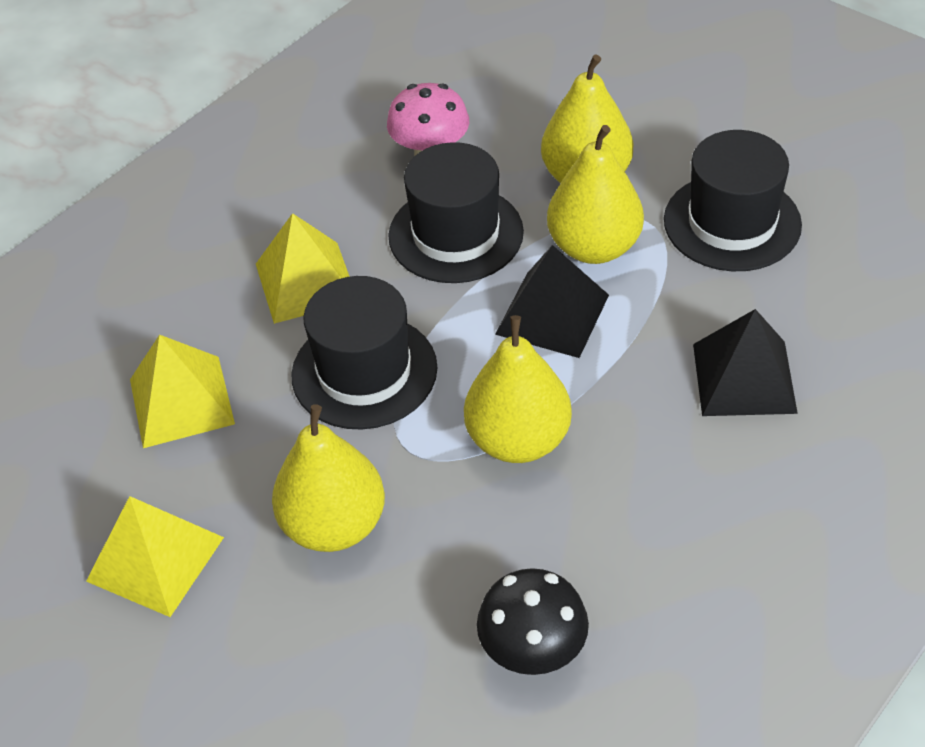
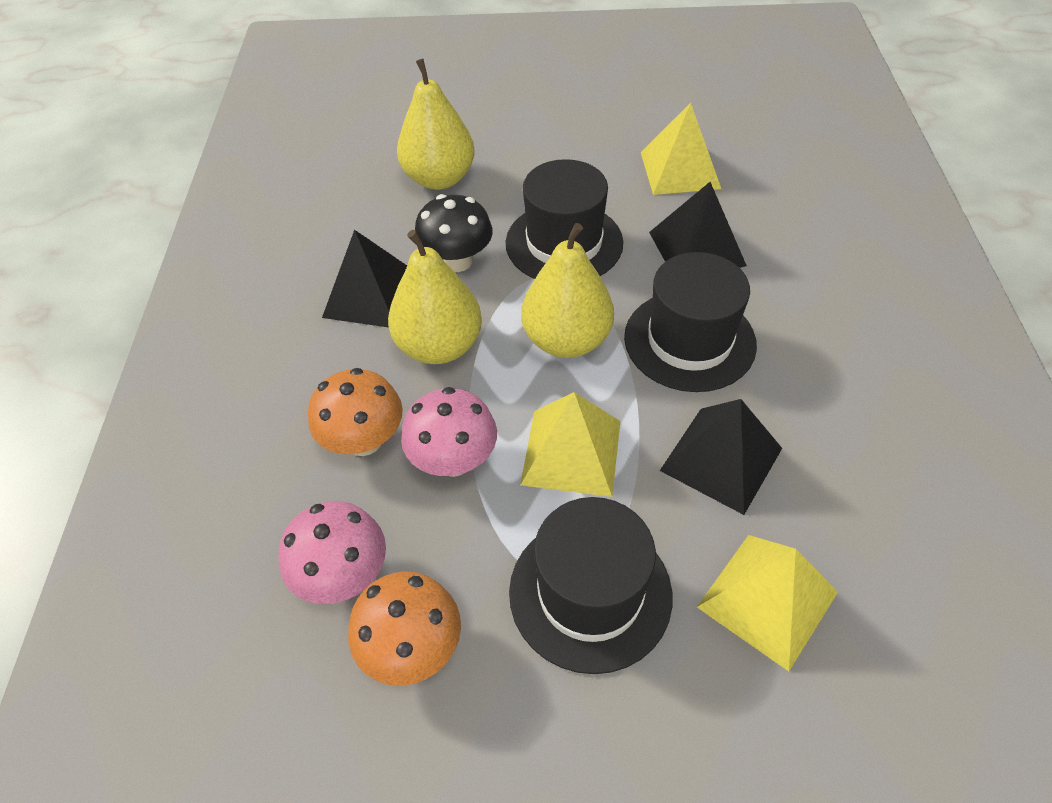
black pyramid: [495,245,609,358] [693,309,798,416] = 2 -> [322,230,407,328] [649,182,747,268] [660,399,782,515] = 3
orange mushroom: none = 0 -> [308,368,403,456] [348,571,461,686] = 2
pink mushroom: [387,83,469,156] = 1 -> [279,501,386,604] [401,387,497,477] = 2
yellow pear: [272,404,385,552] [464,315,572,463] [541,55,633,183] [547,125,644,264] = 4 -> [388,230,482,364] [397,58,475,190] [521,223,614,358] = 3

